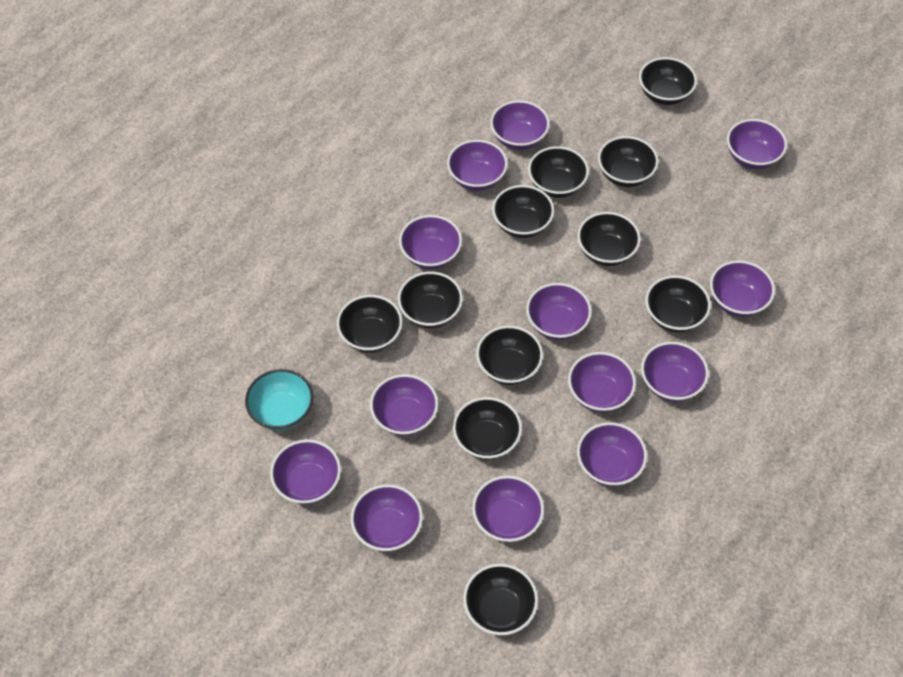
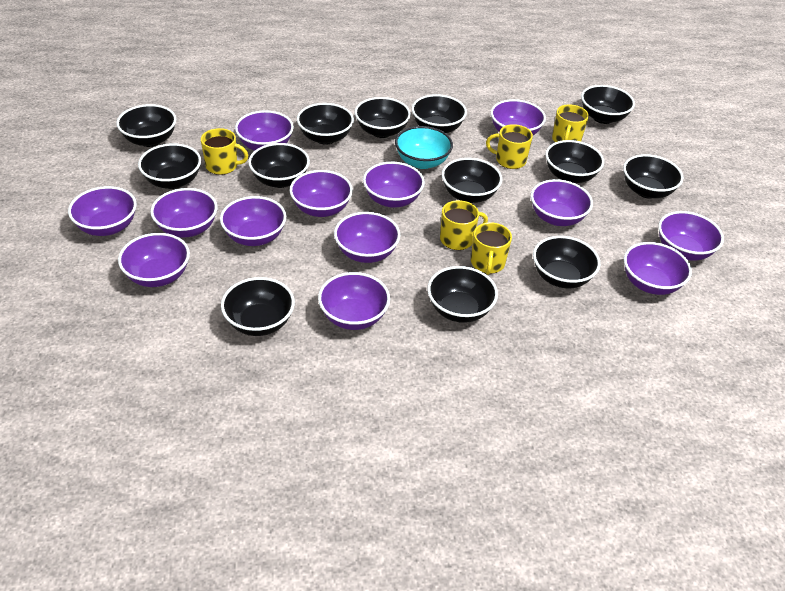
black bowl: [337,295,402,353] [398,272,463,328] [453,397,522,460] [463,564,538,635] [476,326,543,385] [492,185,554,238] [528,146,589,198] [577,212,641,266] [598,136,659,187] [639,57,697,105] [645,275,711,332] = 11 -> [116,104,176,147] [138,143,201,189] [221,277,295,336] [248,143,310,188] [297,103,354,144] [355,97,411,138] [412,94,467,133] [428,266,498,323] [442,158,502,203] [533,236,600,288] [546,140,604,183] [581,85,635,124] [623,154,684,199] = 13
yellow mug: none = 0 -> [201,128,248,175] [440,200,488,250] [471,222,512,275] [486,124,533,169] [552,104,589,142] = 5

